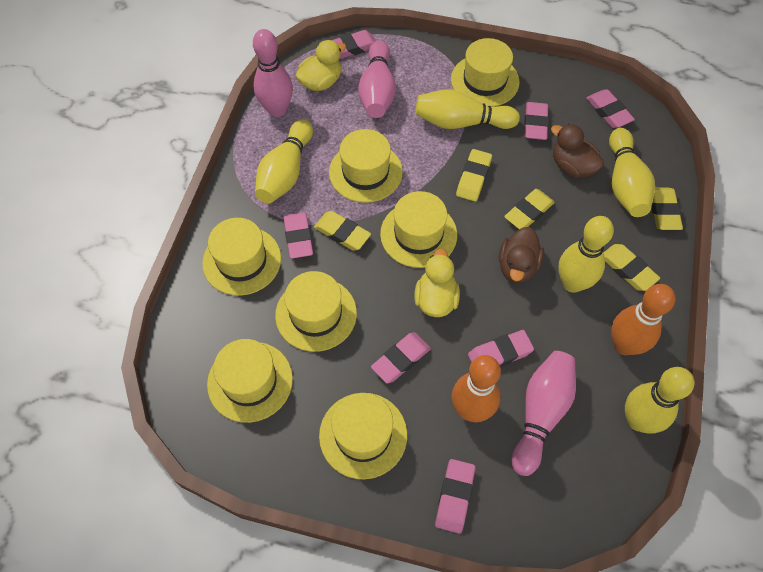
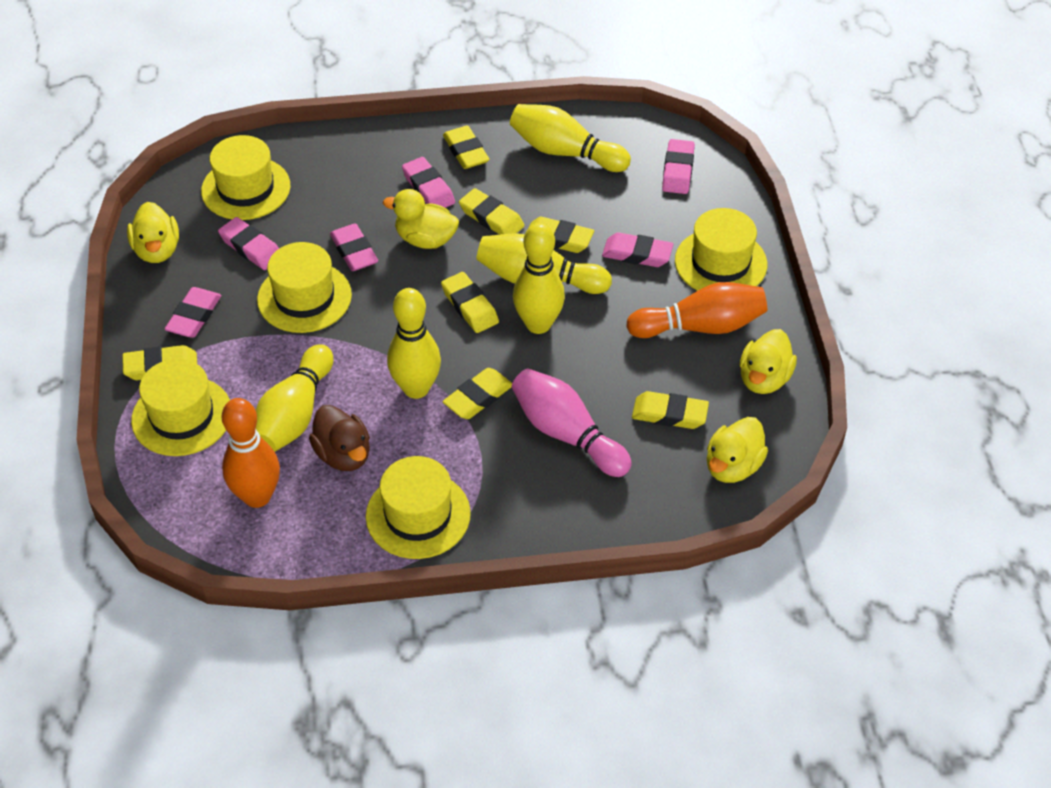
brown duck: [499,227,544,283] [551,124,604,178] = 2 -> [309,405,370,471] = 1
pink bowling pin: [253,29,293,117] [358,40,396,118] [512,351,576,476] = 3 -> [511,368,632,477] = 1
pink eraser: [284,212,313,259] [332,30,376,59] [371,333,431,383] [435,459,475,534] [468,330,534,367] [524,102,549,140] [586,89,635,128] = 7 -> [165,287,221,338] [218,217,279,270] [330,224,378,271] [402,157,455,208] [602,232,673,267] [662,139,695,194] = 6
yellow duck: [296,40,346,91] [414,249,460,317] = 2 -> [127,202,179,263] [383,189,459,249] [707,417,768,483] [740,329,797,394] = 4
yellow eraser: [314,211,371,251] [456,149,492,202] [504,189,555,229] [604,244,660,291] [651,188,683,230] = 5 -> [122,345,197,380] [441,272,499,333] [443,126,490,169] [443,368,512,419] [459,188,524,235] [529,217,594,253] [632,391,709,429] = 7
yellow hat: [202,218,281,296] [207,339,293,423] [275,271,357,352] [319,393,407,479] [329,129,403,203] [380,191,457,268] [451,38,519,107] = 7 -> [131,359,230,456] [201,135,290,220] [257,242,352,333] [366,456,471,559] [675,208,767,291] = 5

